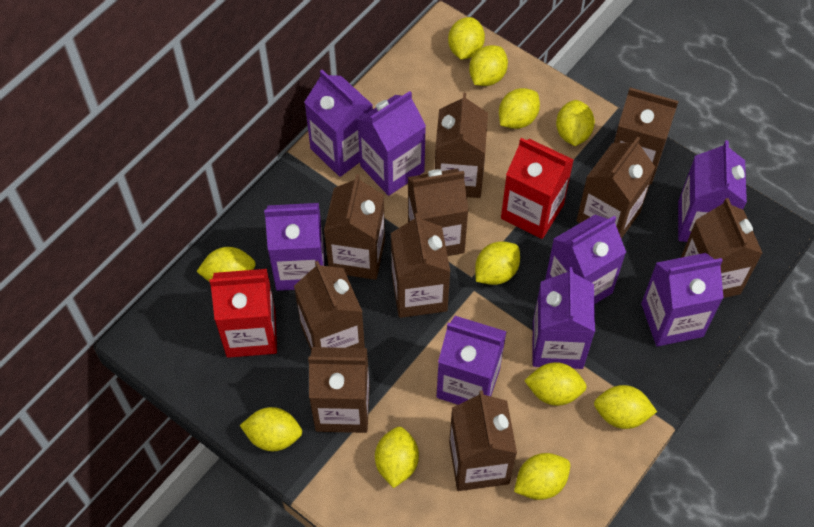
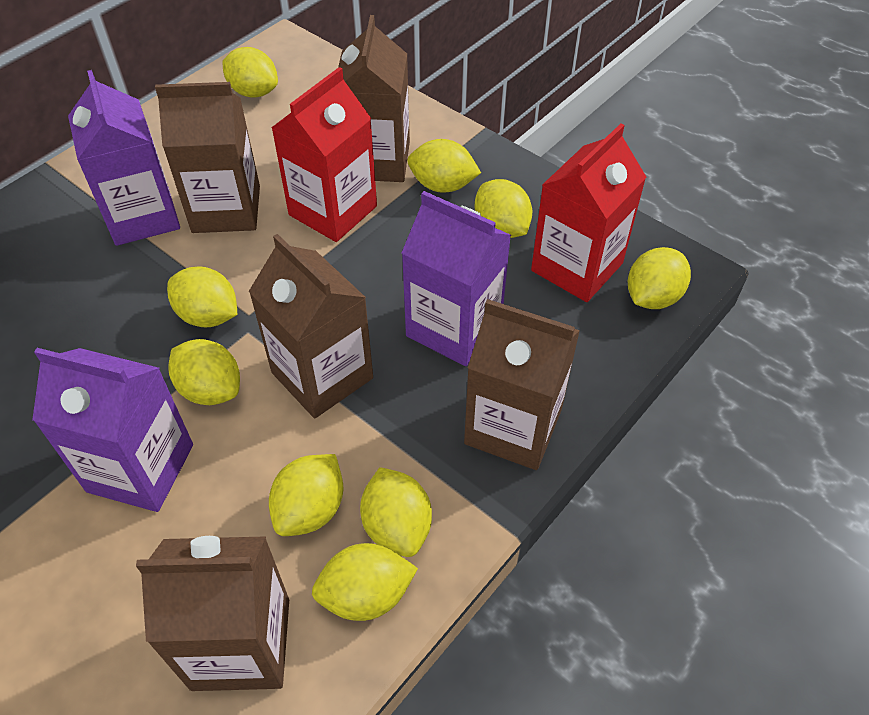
brown carton: [294,261,365,351] [308,347,370,433] [324,174,385,280] [391,213,451,318] [408,169,469,256] [435,93,488,198] [449,390,517,491] [576,137,655,239] [614,88,679,184] [681,198,763,298] = 10 -> [136,536,289,691] [155,82,260,233] [249,234,373,418] [338,15,410,182] [464,299,580,470] = 5
purple carton: [264,203,325,291] [305,70,373,177] [357,91,426,196] [437,316,507,405] [533,267,595,369] [545,215,626,304] [641,253,724,347] [678,140,747,242] = 8 -> [32,348,193,512] [68,70,180,246] [402,191,511,366] = 3
yellow lemon: [196,247,256,282] [240,407,302,451] [375,427,419,488] [448,17,485,59] [469,45,508,86] [475,241,520,285] [499,88,540,129] [514,453,570,500] [524,362,587,406] [556,100,595,146] [594,385,657,429] = 11 -> [167,266,237,327] [168,339,240,405] [223,47,278,98] [269,454,343,536] [312,543,418,621] [360,467,432,557] [407,139,481,193] [475,179,532,238] [628,247,691,309] = 9

